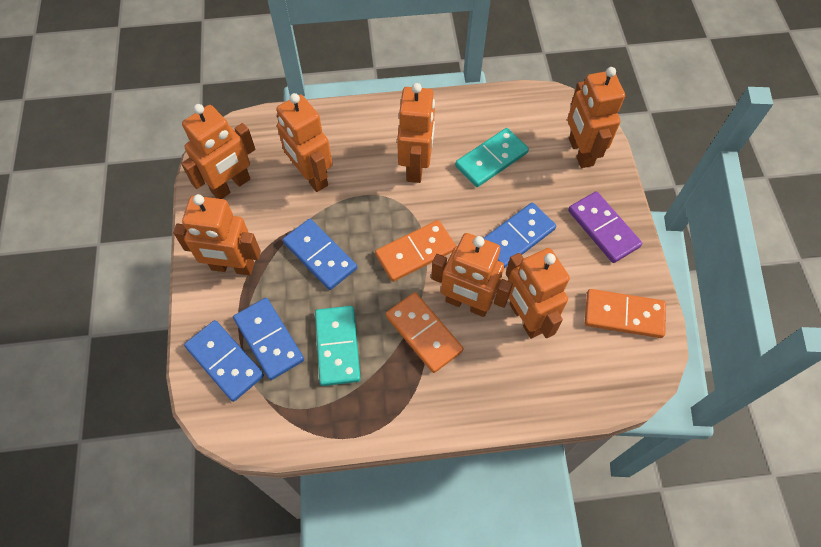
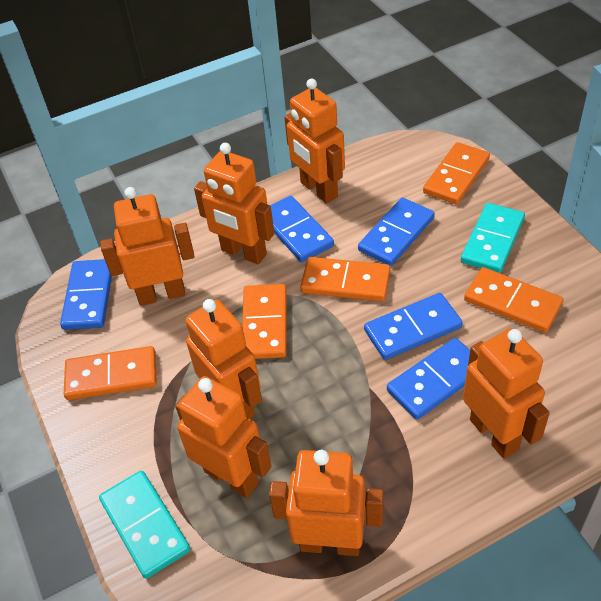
blue domino: [184,320,264,402] [233,298,304,380] [283,219,357,290] [484,203,556,268] = 4 -> [60,259,112,330] [270,196,334,262] [358,198,435,266] [364,293,463,360] [387,338,470,420] = 5
orange domino: [375,220,456,282] [386,292,463,373] [585,289,666,338] = 3 -> [64,346,157,400] [242,284,287,359] [300,257,390,301] [423,142,490,204] [464,267,563,333] = 5
purple domino: [568,191,642,263] = 1 -> none = 0

